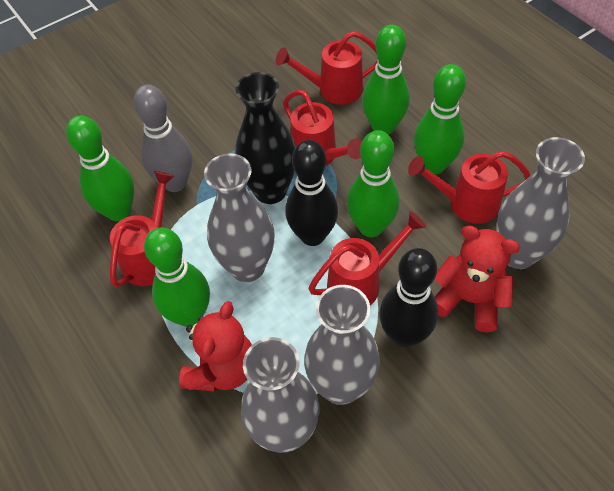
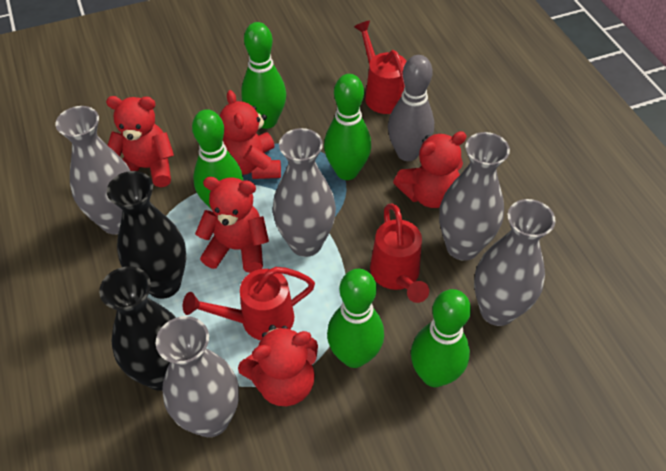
black bowling pin: [285,140,338,246] [379,248,438,347] = 2 -> none = 0
black vase: [235,72,296,204] = 1 -> [99,266,176,391] [107,171,186,299] = 2
grey vase: [204,153,274,282] [241,337,319,453] [304,285,380,405] [496,137,585,269] = 4 -> [55,106,130,234] [156,316,239,437] [272,128,336,257] [439,132,510,261] [474,199,556,326] = 5
red teddy bear: [179,301,252,392] [434,225,520,333] = 2 -> [106,96,174,187] [195,177,269,273] [220,90,281,179] [238,325,318,406] [393,131,467,208] = 5
red watering can: [110,171,174,287] [276,31,377,105] [283,90,362,166] [308,212,426,305] [408,151,531,224] = 5 -> [183,267,315,340] [354,21,407,114] [370,203,429,303] = 3

